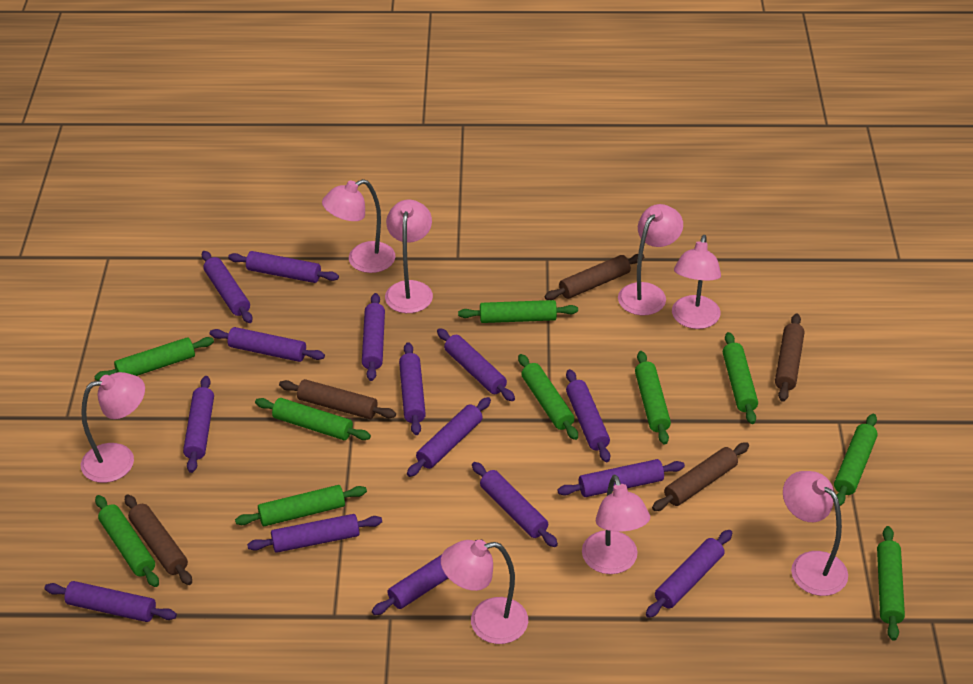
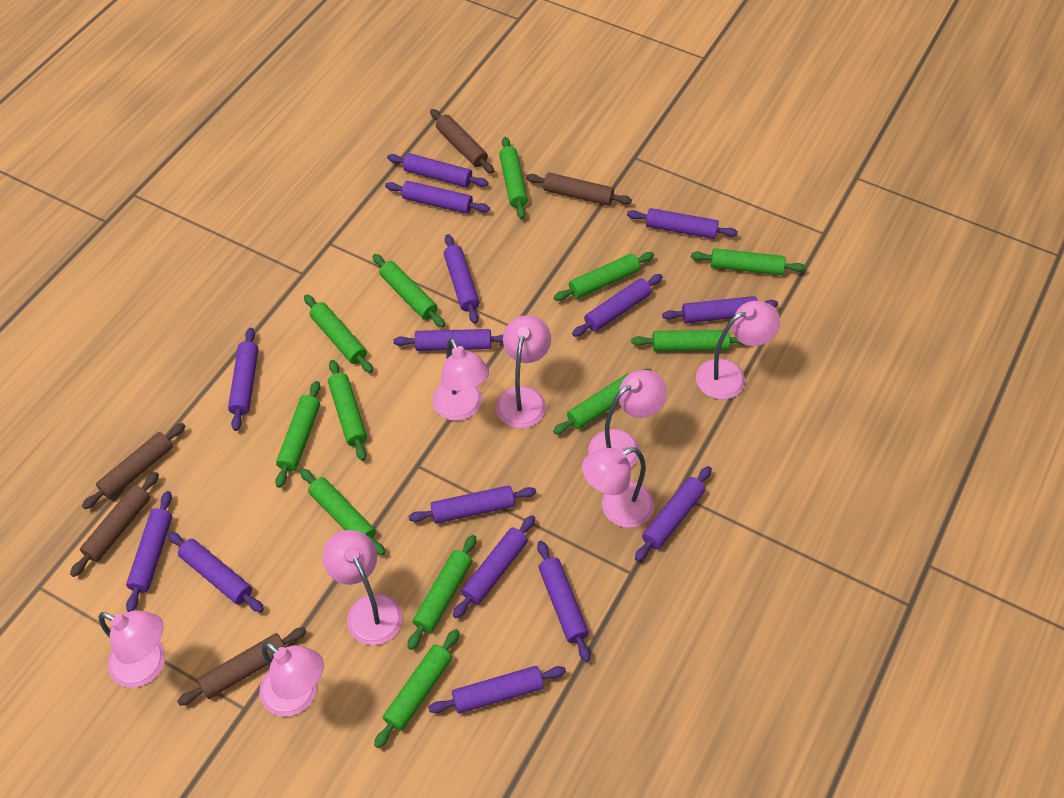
green rolling pin: [94,337,214,381] [95,495,159,587] [235,485,367,526] [255,398,371,440] [458,300,578,323] [518,354,578,440] [635,351,671,445] [723,332,758,424] [834,414,878,506] [877,526,905,641] = 10 -> [275,381,320,488] [300,468,385,556] [304,294,373,373] [328,360,367,461] [373,254,445,328] [374,629,460,748] [408,535,476,650] [499,137,528,219] [553,369,652,435] [554,252,654,301] [631,330,745,351] [691,248,806,275] = 12

